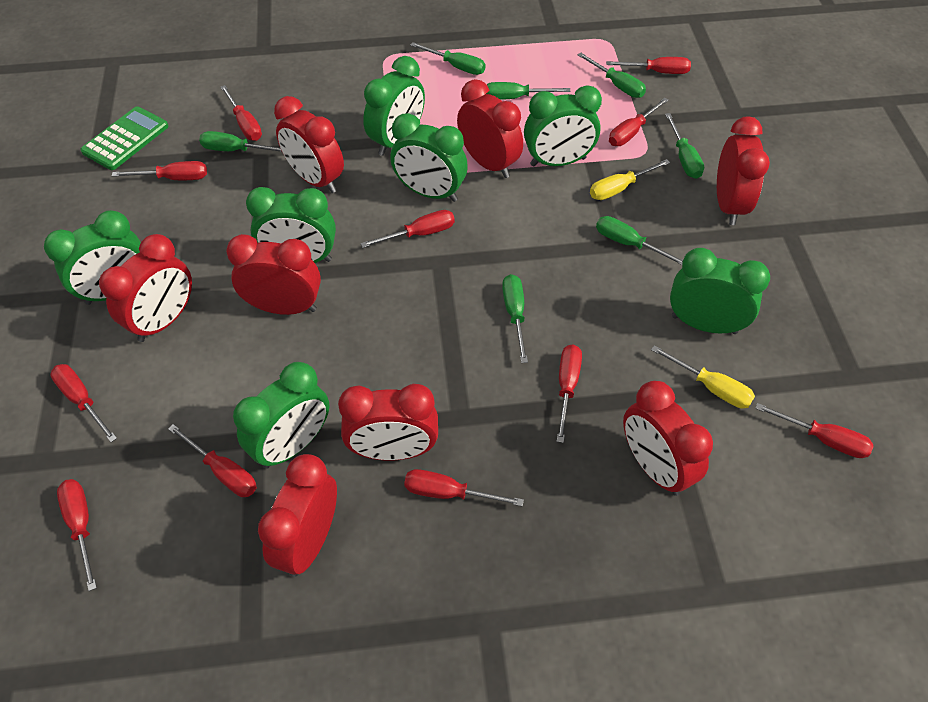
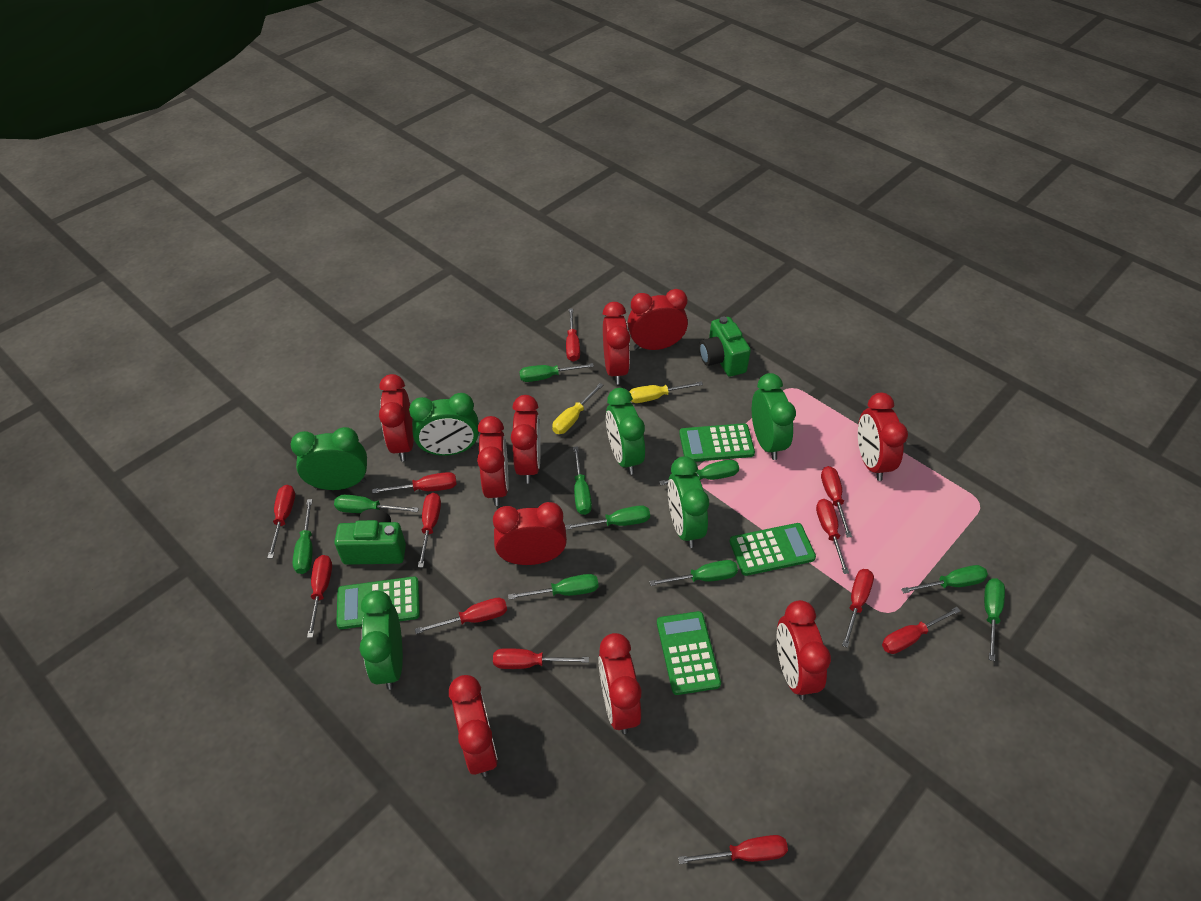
green calculator: [80,106,169,170] = 1 -> [336,576,420,629] [657,611,721,695] [679,423,755,462] [729,523,816,576] = 4
green camera: none = 0 -> [334,509,406,565] [699,317,751,377] = 2
green clock: [44,210,141,305] [233,362,330,469] [246,187,336,263] [363,56,425,156] [390,113,468,202] [524,85,602,166] [670,248,770,334] = 7 -> [291,427,367,490] [360,590,403,690] [409,393,479,456] [606,388,645,475] [668,456,709,548] [752,373,796,460] = 6
green screwdriver: [199,131,282,152] [410,42,485,75] [486,82,571,100] [502,274,528,363] [578,53,646,98] [596,216,683,265] [665,113,704,179] = 7 -> [293,499,313,574] [334,495,419,513] [508,574,599,600] [519,363,594,382] [565,505,650,530] [573,446,592,515] [649,560,738,586] [659,460,739,486] [901,565,988,593] [984,578,1005,661] = 10
red clock: [99,234,192,342] [226,234,321,315] [258,454,337,577] [274,96,344,193] [338,384,438,461] [457,79,523,178] [623,381,713,496] [717,116,770,225] = 8 -> [379,374,414,461] [449,675,498,777] [477,416,508,506] [493,502,567,565] [511,395,541,484] [598,633,641,734] [603,302,630,384] [628,289,688,350] [777,600,831,700] [858,393,908,481] = 10
red screwdriver: [50,364,117,442] [57,479,97,591] [112,161,207,180] [168,424,257,497] [220,85,262,141] [361,210,455,248] [404,469,524,507] [556,344,582,443] [606,57,691,74] [609,98,669,146] [755,403,873,458] = 11 -> [267,485,295,559] [307,555,332,638] [372,472,457,493] [415,598,507,634] [418,493,441,568] [493,648,589,669] [566,308,580,362] [678,835,788,864] [816,499,849,574] [821,466,852,537] [842,569,874,648] [882,607,961,654] = 12

